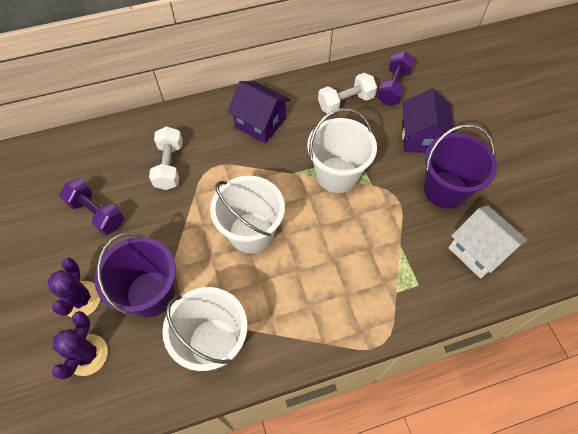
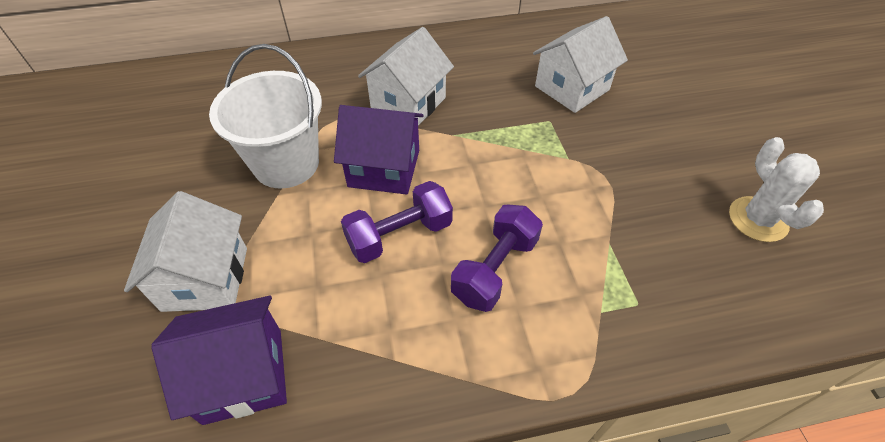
purple bucket: [95,232,176,317] [424,124,497,209] = 2 -> none = 0
purple cactus: [47,258,100,317] [52,311,108,380] = 2 -> none = 0
white bucket: [162,287,247,371] [210,176,285,253] [307,108,377,193] = 3 -> [209,44,322,188] = 1
white cactus: none = 0 -> [729,137,824,242] = 1
white dumbbell: [149,126,183,190] [318,73,377,114] = 2 -> none = 0
white house: [448,206,527,279] = 1 -> [124,191,247,312] [358,27,454,125] [533,16,628,113] = 3

